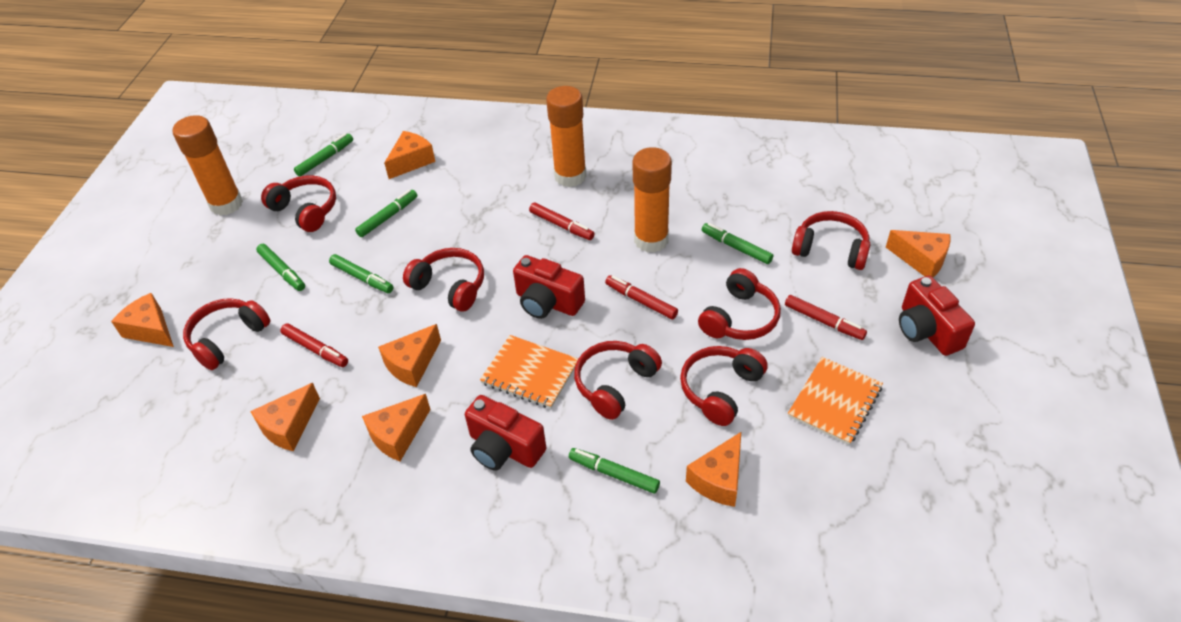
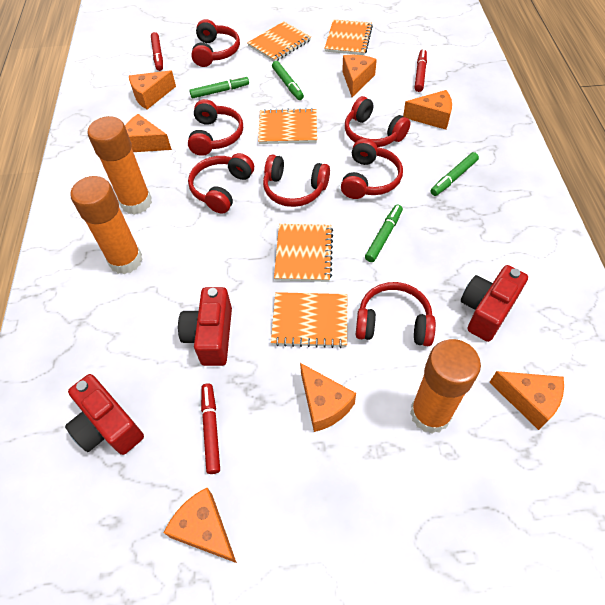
green marker: [256,244,305,291] [294,133,353,177] [329,254,393,293] [355,190,417,237] [569,448,660,493] [702,223,773,264] = 6 -> [189,76,249,98] [272,61,304,100] [365,204,403,262] [430,152,479,196] = 4
orange notebook: [480,335,578,409] [788,357,883,445] = 2 -> [247,21,311,61] [258,108,317,144] [271,292,347,348] [274,224,333,282] [324,19,373,55] = 5
red marker: [280,323,348,367] [529,202,595,240] [605,275,678,319] [785,295,867,340] = 4 -> [151,32,163,71] [201,383,220,474] [415,49,427,92] = 3

